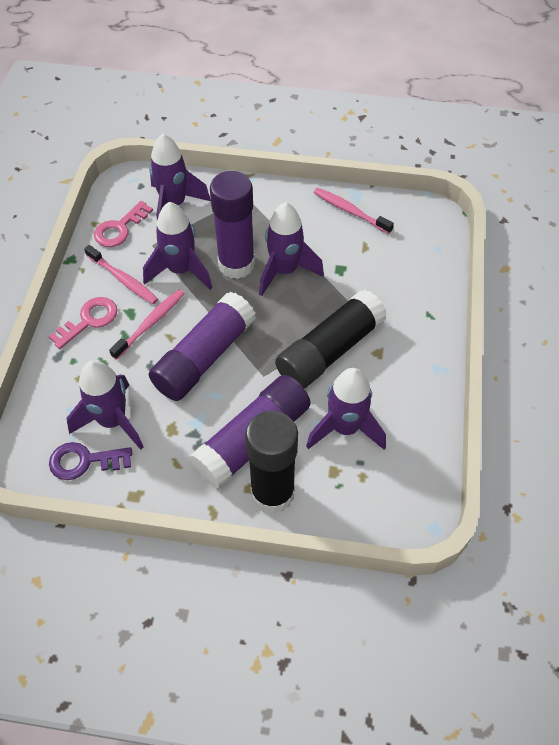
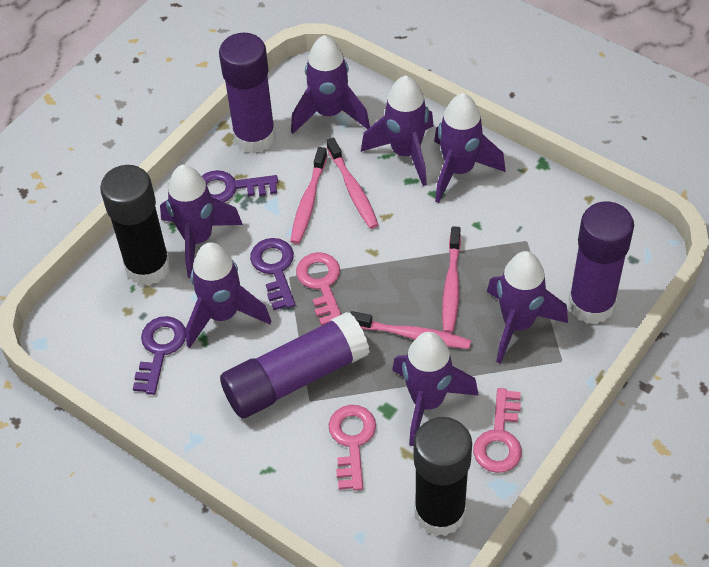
pink key: [48,297,118,349] [94,201,153,247] = 2 -> [296,252,341,326] [328,405,376,490] [473,388,522,473] = 3
pink toothbrush: [84,245,158,304] [109,289,185,360] [313,188,394,234] = 3 -> [290,147,327,244] [326,138,378,229] [350,311,471,349] [442,227,461,333] = 4
purple key: [49,442,132,480] = 1 -> [133,316,186,395] [202,170,278,202] [250,238,295,310] = 3
purple rocket: [66,360,143,450] [143,202,212,290] [149,134,211,220] [259,202,324,296] [306,368,386,450] = 5 -> [160,165,243,278] [186,242,271,348] [291,35,370,134] [361,75,434,186] [392,332,479,446] [434,93,505,203] [487,251,568,364] = 7

